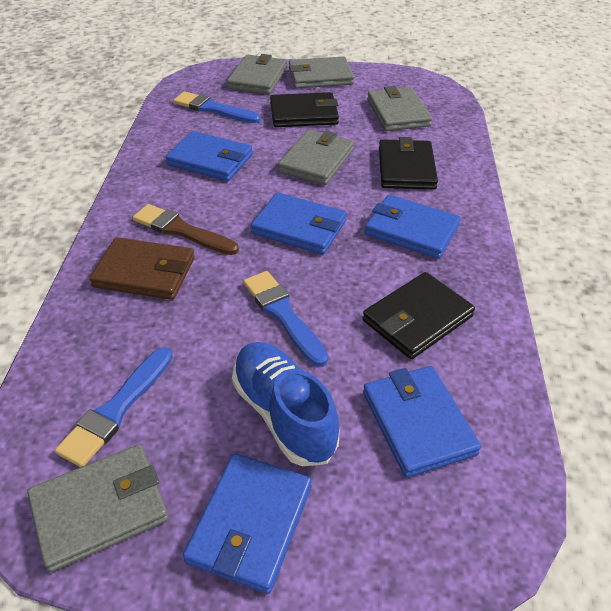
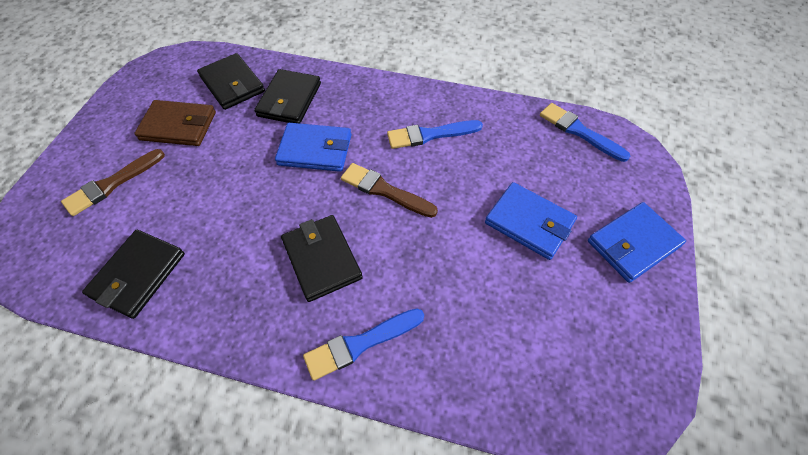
black wallet: [270,92,339,127] [363,272,475,359] [379,137,438,190] = 3 -> [82,230,185,319] [197,53,265,110] [254,69,321,123] [281,215,363,302] = 4
blue shoe: [232,342,340,466] = 1 -> none = 0
blue wallet: [166,131,253,181] [183,453,312,594] [251,192,347,254] [363,366,481,478] [365,195,461,259] = 5 -> [275,123,351,172] [485,182,577,260] [588,202,686,283] = 3
brown brush: [133,204,239,255] = 1 -> [61,149,165,216] [341,163,438,218] = 2
grey wallet: [27,444,168,572] [227,54,287,94] [278,129,354,185] [289,56,354,88] [367,86,432,131] = 5 -> none = 0

